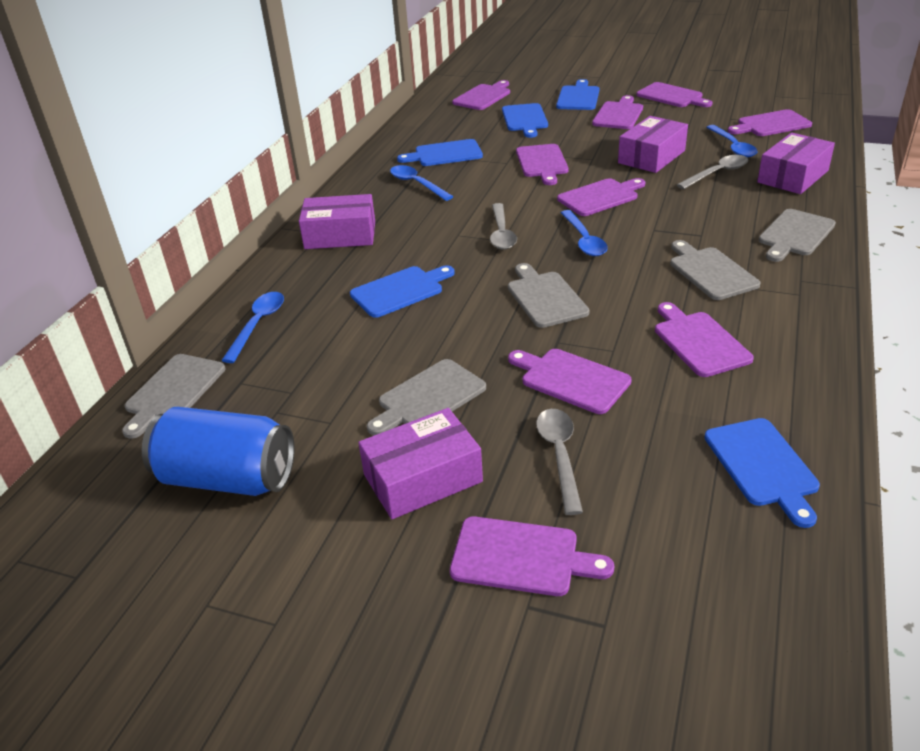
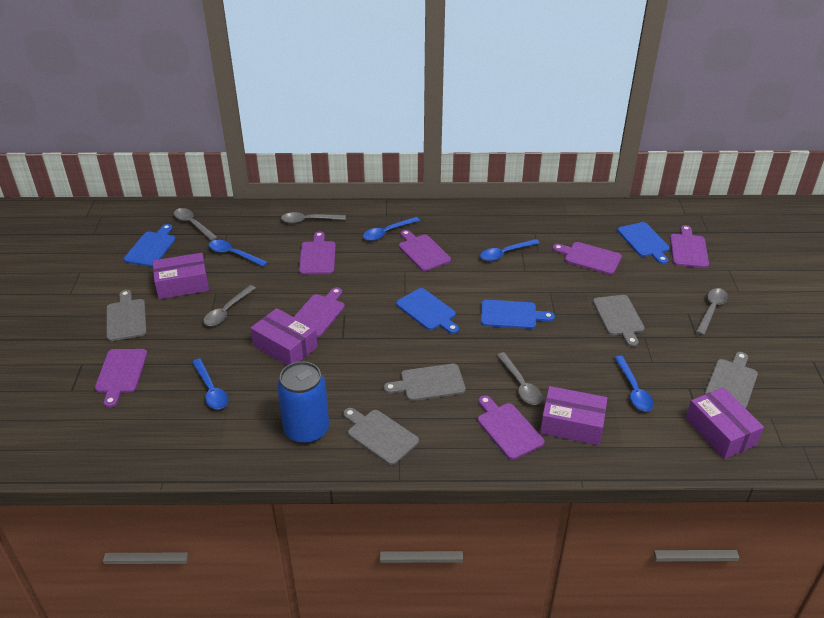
blue cutting board: [350,265,455,318] [397,139,483,166] [502,103,548,138] [556,79,600,110] [704,418,820,528] = 5 -> [124,224,176,267] [396,288,459,334] [481,300,555,329] [618,222,670,264] = 4
blue spoon: [221,292,284,363] [390,165,454,201] [561,210,608,256] [706,125,758,158] = 4 -> [192,359,229,409] [209,240,268,267] [363,217,420,241] [480,239,540,261] [614,356,654,411] = 5
grey spoon: [490,203,517,250] [536,409,583,515] [677,155,748,189] = 3 -> [174,208,218,241] [203,285,256,326] [281,212,346,223] [497,352,543,405] [696,288,728,335] = 5
purple cutting board: [450,516,614,596] [452,80,510,110] [508,349,632,414] [516,144,569,185] [557,178,645,216] [592,95,643,129] [636,82,712,107] [655,302,754,377] [728,109,812,136] = 9 -> [95,349,147,408] [294,287,345,337] [299,231,336,275] [399,230,451,271] [478,395,545,460] [552,242,622,275] [670,225,709,268] = 7

